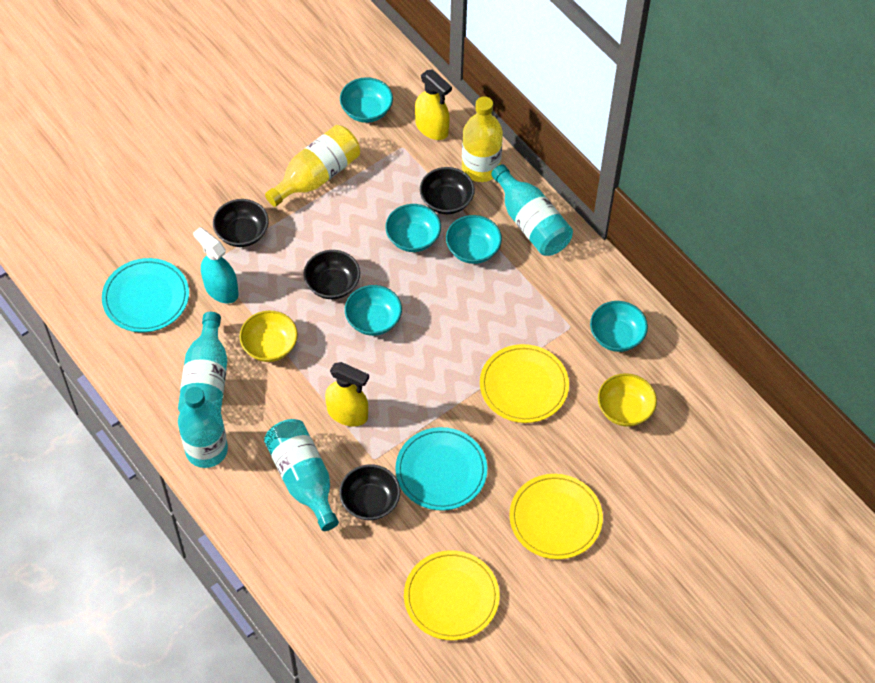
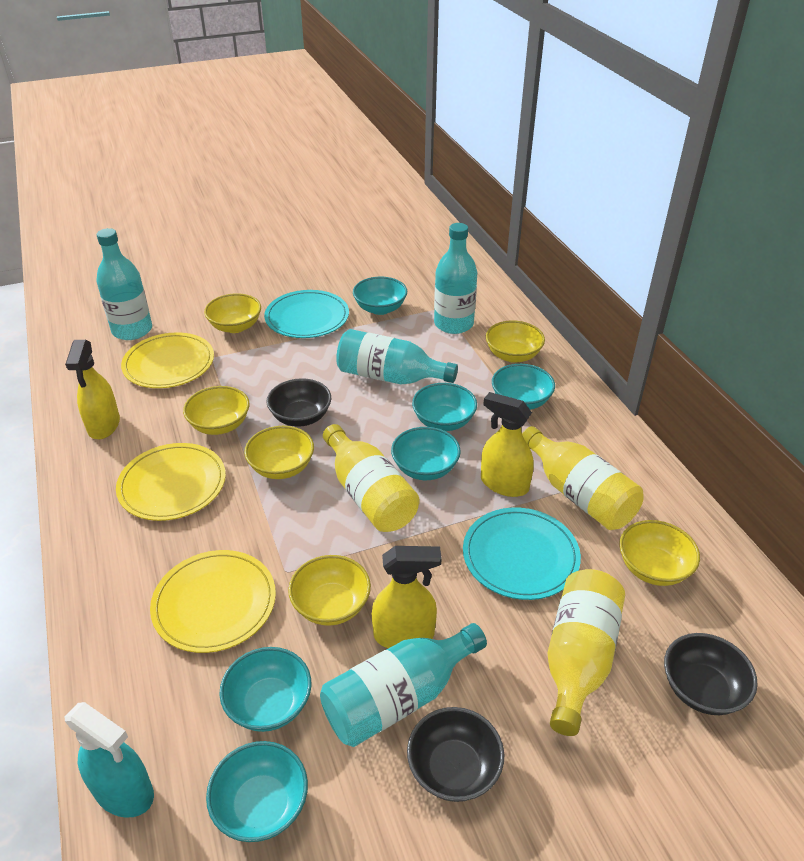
black bowl: [213,199,269,247] [303,250,360,299] [339,464,400,520] [420,167,475,214] = 4 -> [266,378,331,427] [407,707,504,802] [664,633,758,715] = 3
turquoise bowl: [340,77,393,123] [345,285,402,336] [385,204,441,252] [446,215,502,264] [590,301,648,352] = 5 -> [206,741,308,842] [219,647,311,732] [353,277,407,315] [391,427,461,480] [412,383,477,431] [492,364,555,410] = 6
yellow bottle: [265,125,360,207] [462,96,503,182] = 2 -> [323,424,419,532] [522,426,644,530] [547,569,625,736] = 3
yellow bowl: [240,311,298,362] [598,373,657,427] = 2 -> [183,386,249,435] [204,293,261,333] [244,426,314,479] [288,555,371,626] [486,320,545,363] [619,520,700,586] = 6
yellow spray bottle: [325,362,369,426] [415,69,452,140] = 2 -> [65,340,120,439] [372,546,442,648] [481,392,534,497] = 3

